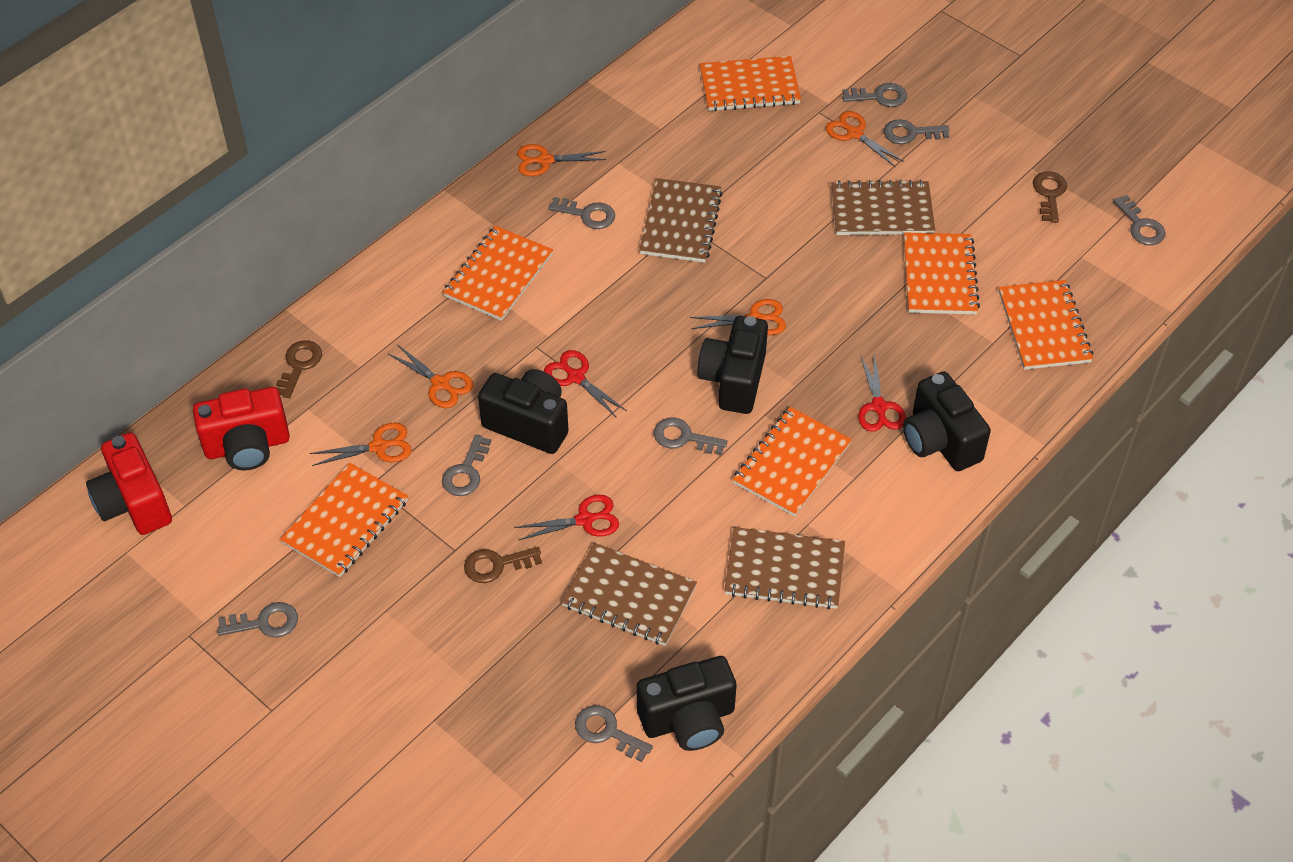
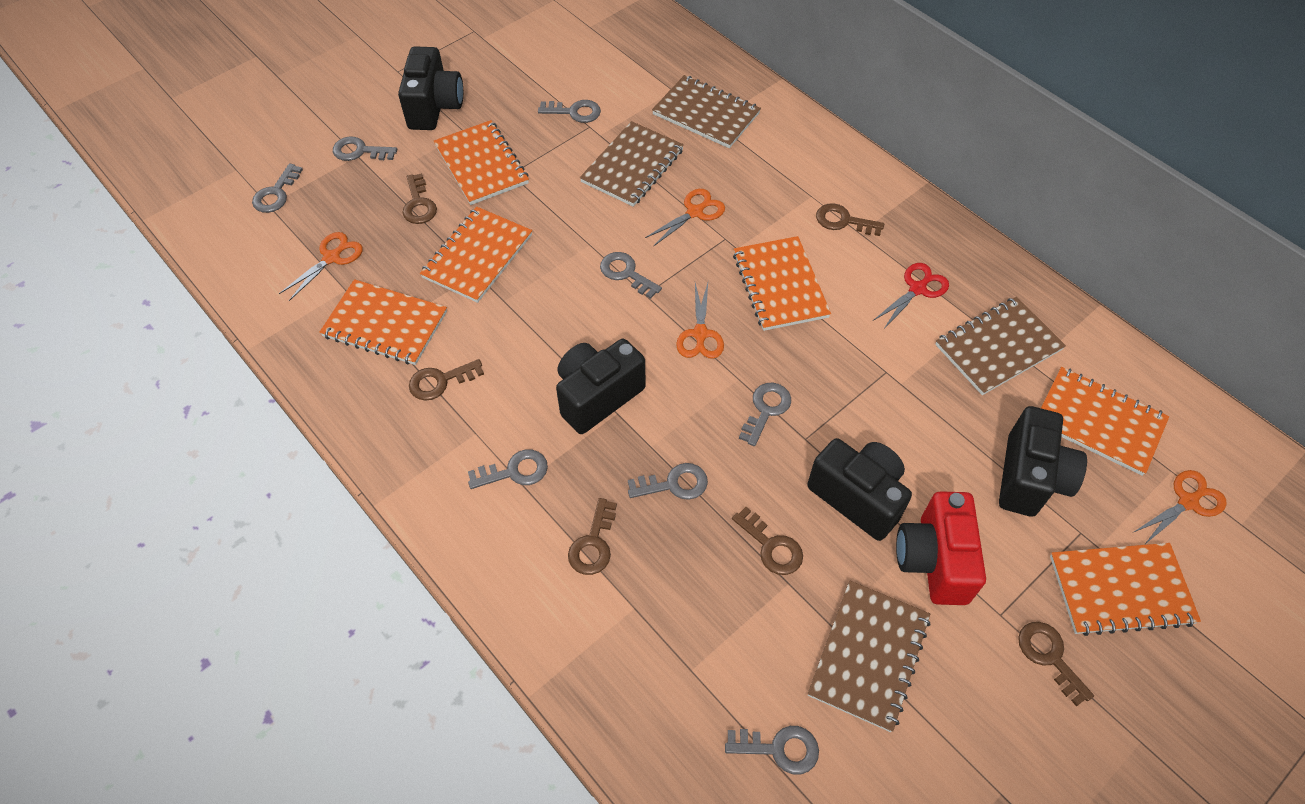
brown key: [276,340,322,398] [464,547,542,583] [1033,171,1067,223] = 3 -> [402,173,437,224] [409,359,484,401] [568,498,617,575] [732,507,803,575] [816,203,884,236] [1018,622,1094,707] = 6
orange scissors: [310,423,412,466] [389,344,473,408] [517,144,606,176] [690,299,786,335] [826,111,904,167] = 5 -> [279,232,363,301] [645,189,725,247] [676,283,724,359] [1132,470,1227,545] = 4
red camera: [86,432,172,535] [193,387,290,470] = 2 -> [896,491,986,605] = 1
red scissors: [515,495,619,540] [544,350,627,418] [858,354,906,432] = 3 -> [873,263,949,330] = 1

